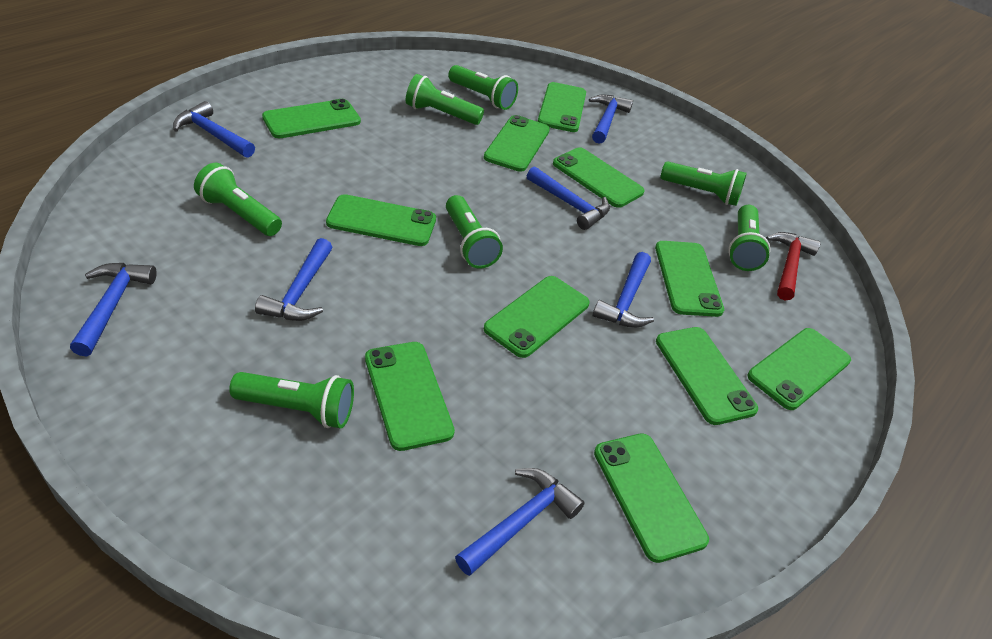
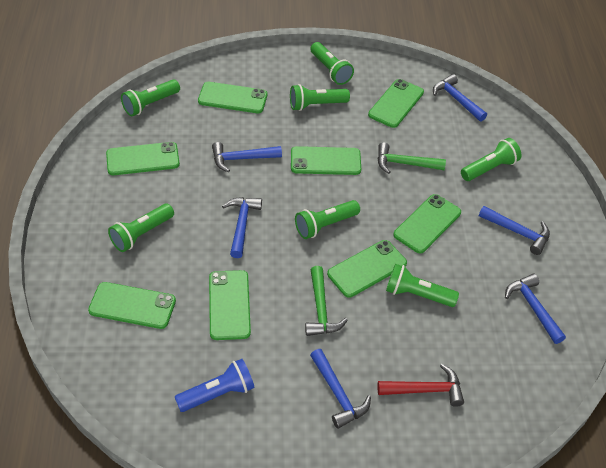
blue flashlight: none = 0 -> [175,359,254,412] = 1
blue hammer: [70,263,157,356] [173,101,255,158] [255,238,332,321] [455,468,585,576] [527,166,610,230] [589,95,633,144] [593,252,654,328] = 7 -> [212,142,282,172] [222,197,262,258] [310,349,371,429] [433,74,487,121] [479,206,550,255] [505,274,566,344] = 6
green hammer: none = 0 -> [305,266,348,336] [378,142,446,174] = 2
green phone: [262,99,361,138] [326,194,436,246] [365,342,455,451] [484,115,550,172] [484,276,590,358] [538,82,586,132] [553,147,644,208] [594,433,709,563] [655,241,724,317] [656,327,758,425] [748,328,851,410] = 11 -> [88,282,176,329] [106,142,180,175] [198,82,267,113] [209,270,251,340] [291,146,361,175] [327,240,407,298] [368,79,424,128] [393,194,461,254] = 8

